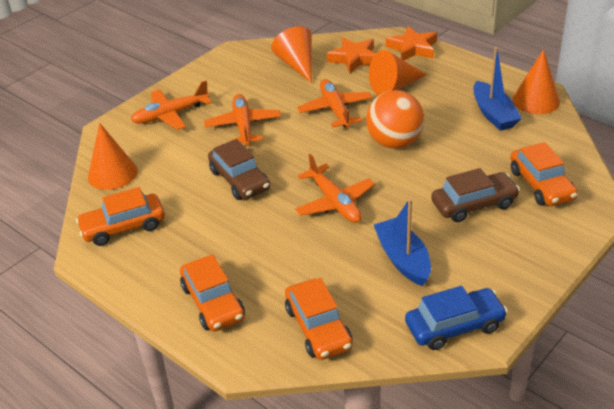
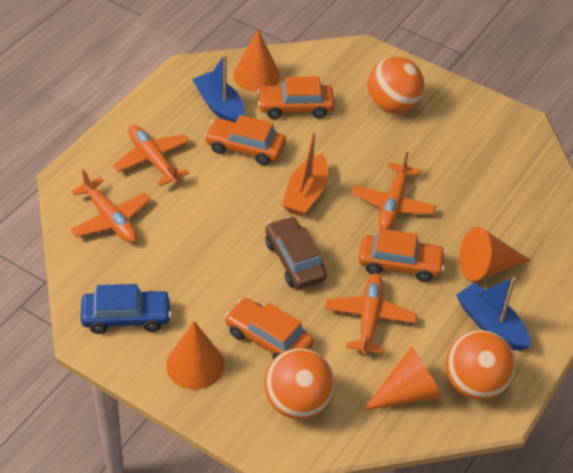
brown car: [208,139,270,200] [431,168,520,222] = 2 -> [265,216,327,289] = 1
orange ball: [366,90,424,149] = 1 -> [264,348,335,419] [367,57,424,114] [445,330,516,400] = 3
orange boat: none = 0 -> [282,131,328,217] = 1
orange star: [326,38,376,74] [386,26,437,60] = 2 -> none = 0

